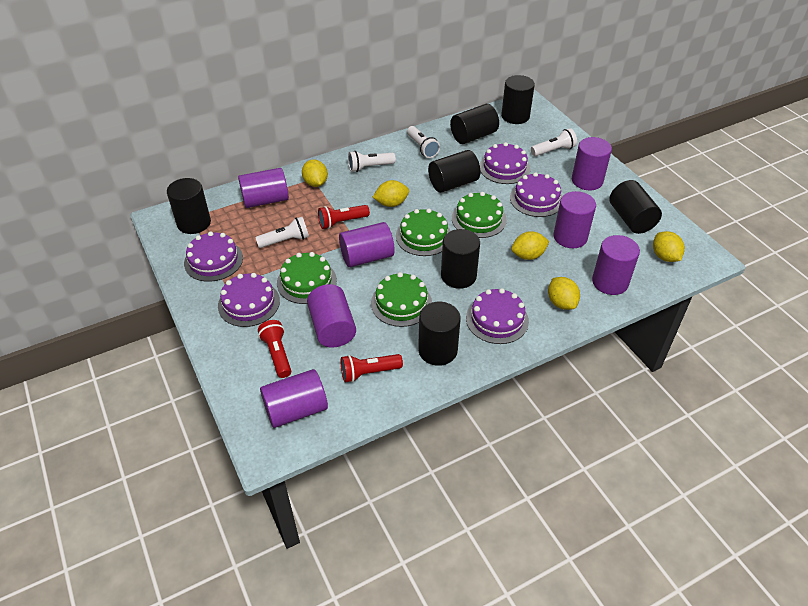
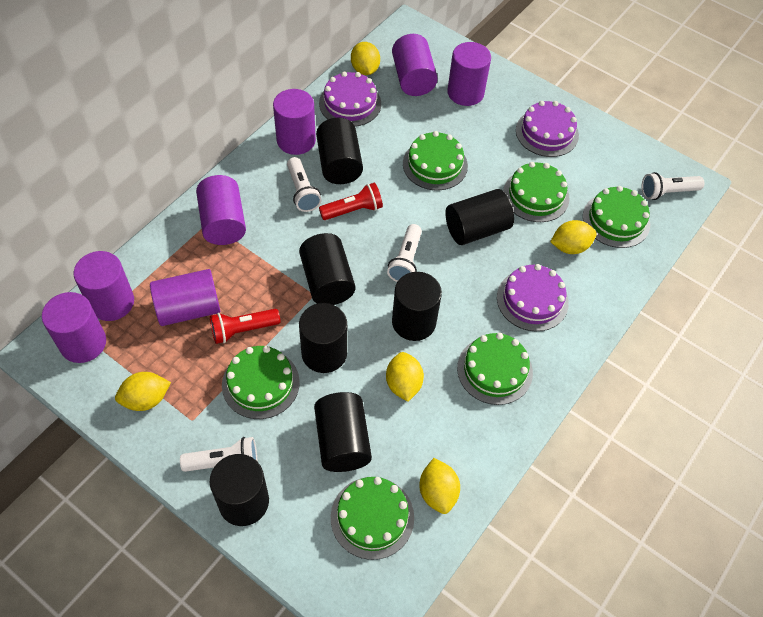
green cake: [277,252,337,304] [371,272,432,327] [396,208,450,256] [452,192,507,238] = 4 -> [222,346,300,419] [331,477,414,560] [403,131,468,190] [457,333,533,405] [503,162,570,222] [583,186,650,248] = 6
purple cake: [184,231,243,282] [218,273,280,327] [466,288,529,344] [479,142,531,184] [510,172,562,217] = 5 -> [319,71,381,127] [497,264,569,332] [516,101,579,157] = 3
red flashlight: [258,320,291,378] [318,205,370,229] [341,354,403,383] = 3 -> [210,309,280,344] [319,183,383,220] = 2

